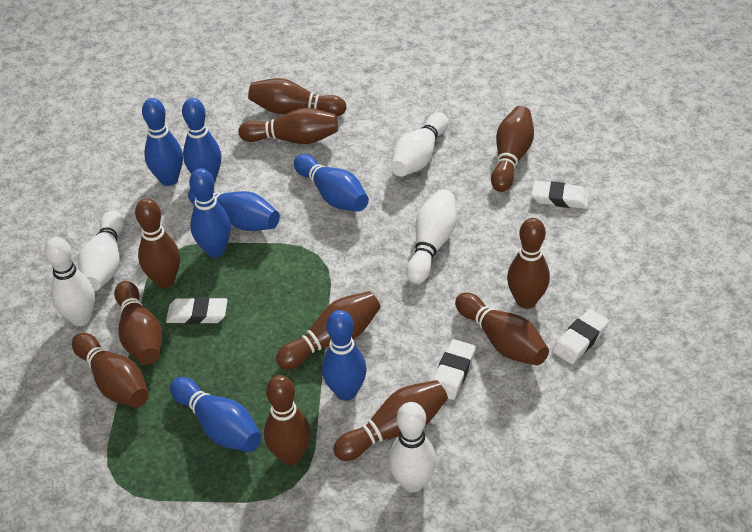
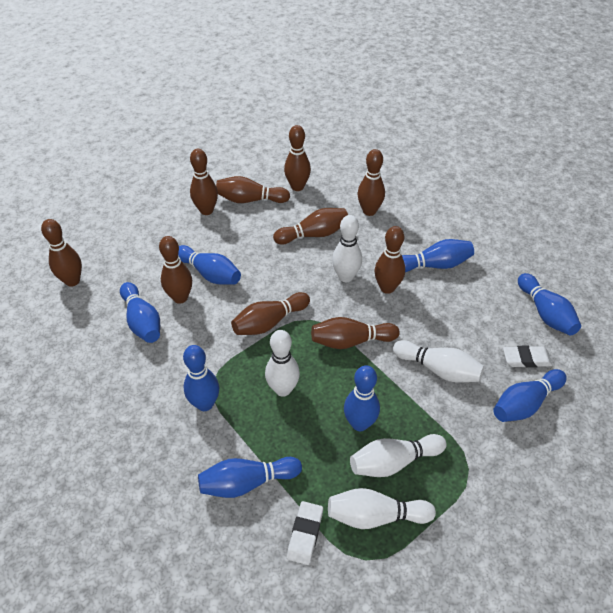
blue bowling pin: [142,98,183,186] [170,377,262,452] [182,98,222,183] [188,189,280,231] [189,168,231,258] [294,154,369,212] [322,310,367,401] = 7 -> [120,282,160,343] [178,245,241,285] [183,345,219,411] [198,457,302,498] [344,365,380,431] [402,239,474,272] [493,369,567,422] [518,273,581,335] = 8
brown bowling pin: [72,333,149,408] [114,281,162,365] [135,199,180,288] [238,108,338,144] [248,78,347,116] [264,375,311,465] [276,291,381,369] [333,380,448,461] [455,292,549,365] [491,106,534,192] [507,218,550,309] = 11 -> [41,219,82,287] [159,236,192,304] [190,149,218,215] [216,176,290,203] [231,292,310,335] [273,208,348,244] [284,125,311,191] [311,317,400,349] [357,149,385,216] [374,226,405,294] = 10
white eraser: [166,297,227,324] [432,339,476,400] [532,181,589,209] [552,309,609,364] = 4 -> [287,501,323,565] [503,346,553,368] = 2

